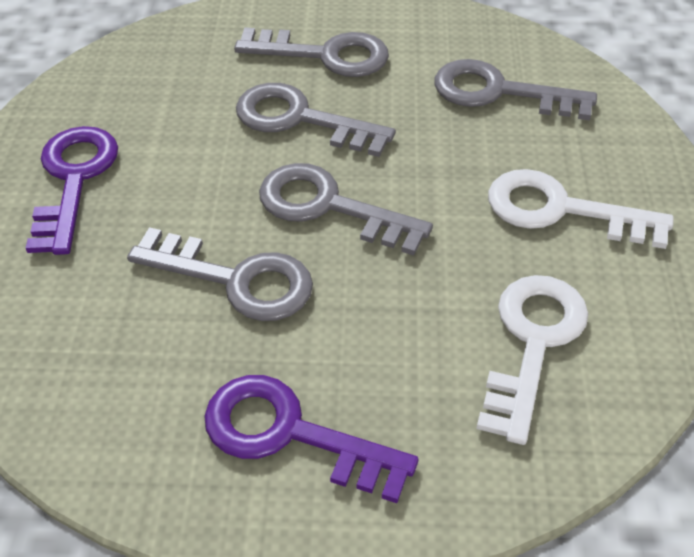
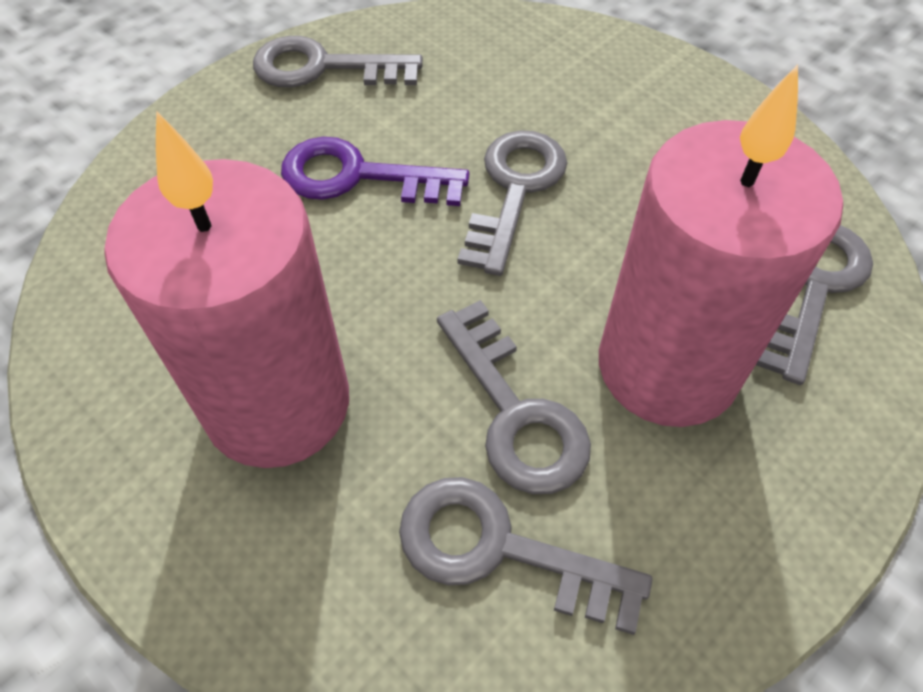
pink candle: none = 0 -> [104,111,349,468] [599,64,843,427] = 2
purple key: [26,126,118,255] [204,375,418,503] = 2 -> [281,137,469,206] = 1
white key: [476,275,588,445] [488,169,674,249] = 2 -> none = 0

